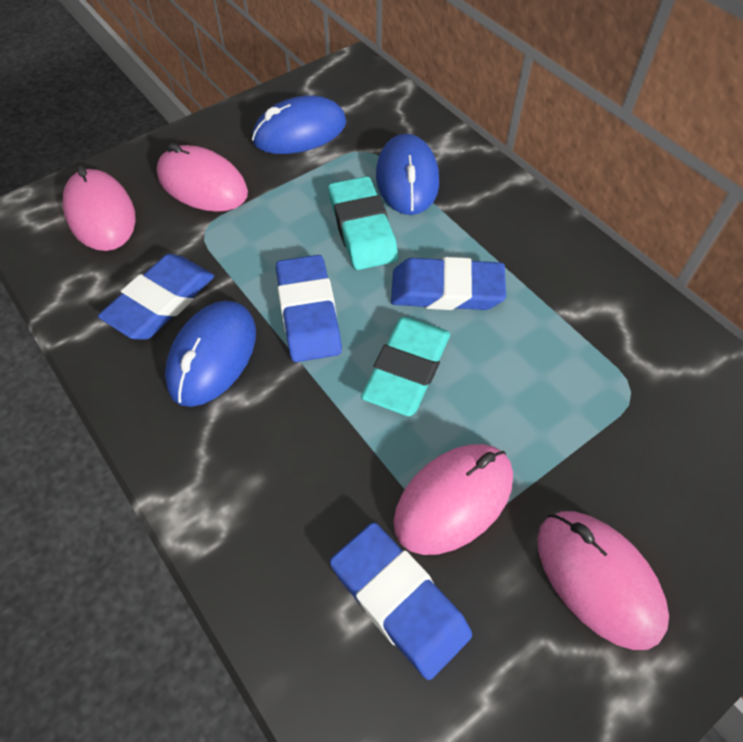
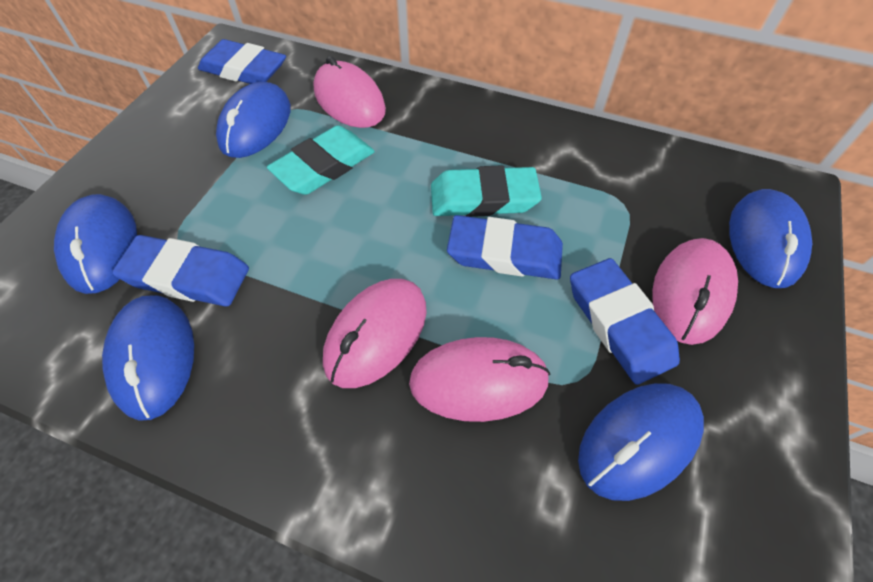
blue mouse: [165,301,256,407] [252,96,346,154] [376,134,439,215] = 3 -> [54,194,137,294] [102,295,194,421] [216,82,291,158] [578,383,704,501] [729,189,812,288] = 5

